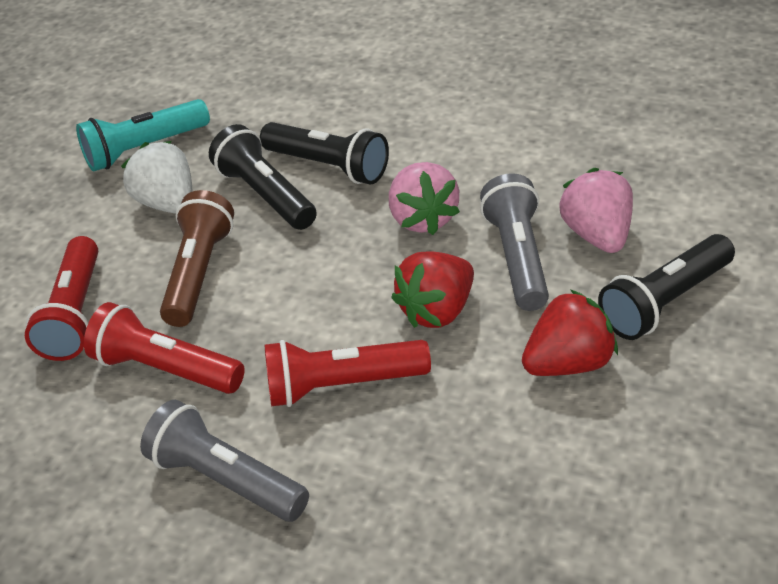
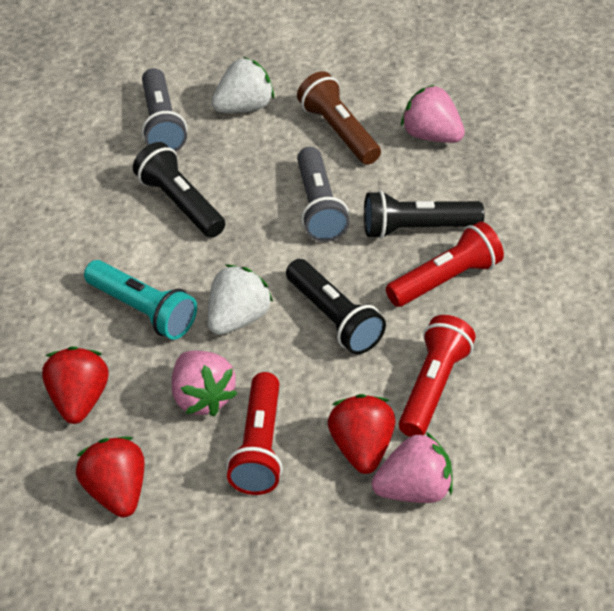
pink strawberry: [389,162,460,235] [559,168,633,253] = 2 -> [172,351,237,416] [372,432,453,503] [401,85,465,143] = 3
red strawberry: [391,251,474,328] [522,289,618,376] = 2 -> [42,346,109,424] [76,437,145,518] [328,394,395,474] = 3
white strawberry: [121,141,192,214] = 1 -> [207,265,273,335] [211,57,274,113] = 2

